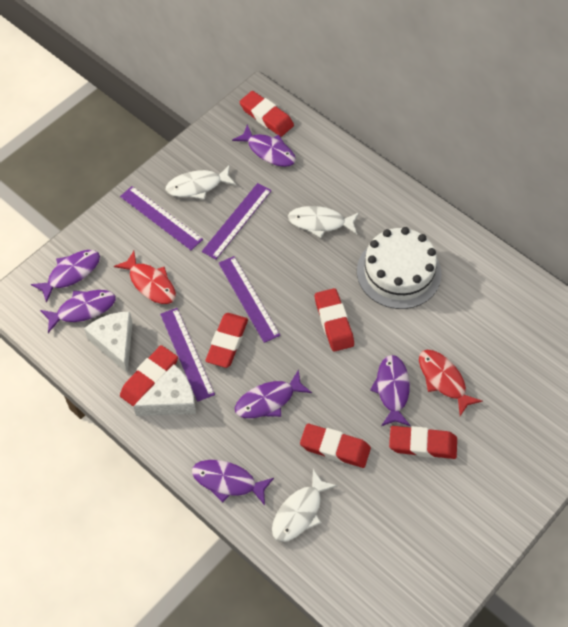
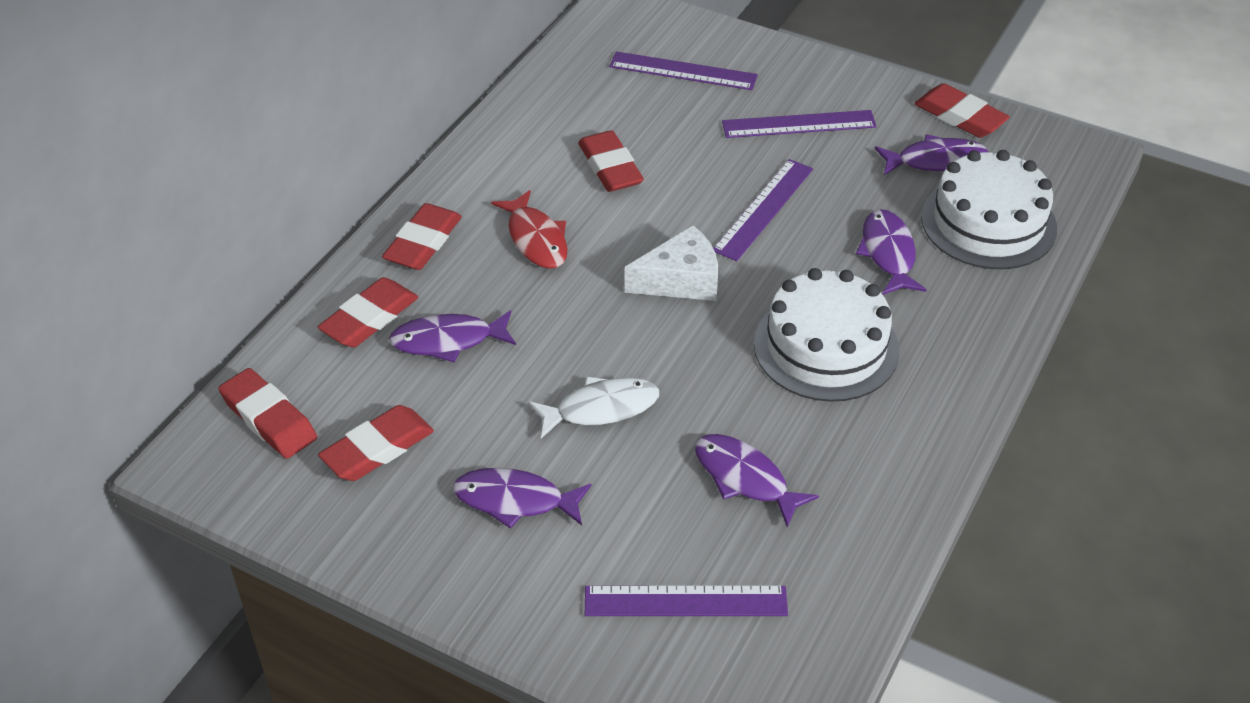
purple fish: [31,250,100,303] [40,290,116,333] [192,460,274,505] [232,124,296,167] [235,369,312,418] [370,355,411,426] = 6 -> [389,311,516,363] [453,468,591,529] [695,434,819,527] [856,209,927,295] [875,134,989,175] = 5
red fish: [114,251,176,304] [419,350,482,416] = 2 -> [491,190,567,269] = 1
white cake: [357,227,441,309] = 1 -> [754,268,899,402] [921,150,1057,269] = 2
white cheese: [84,311,133,373] [133,364,196,416] = 2 -> [625,225,718,301] = 1
white fish: [166,165,236,200] [272,469,338,542] [288,206,359,238] = 3 -> [528,377,659,438] = 1

